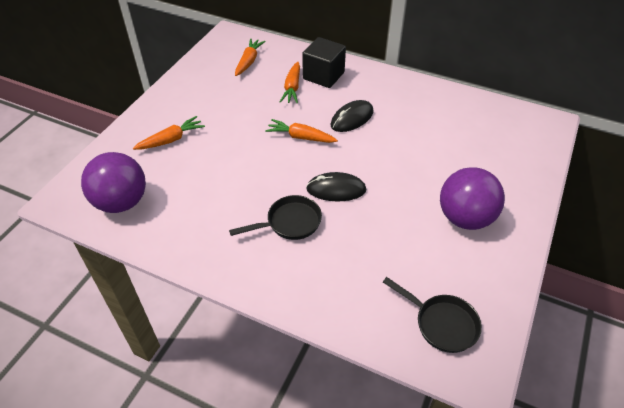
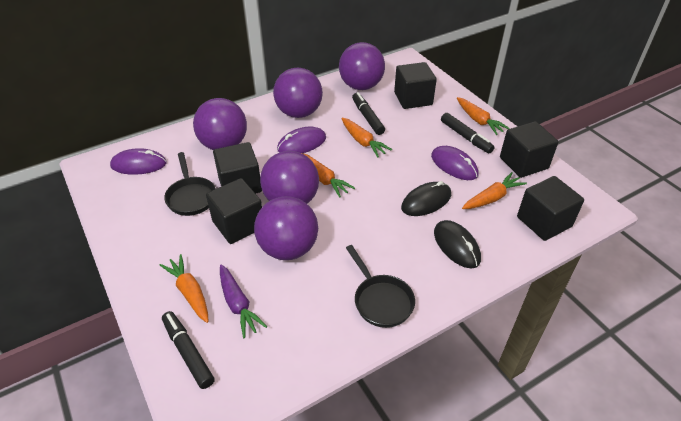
black cube: [302,37,346,88] = 1 -> [206,178,262,244] [213,142,262,194] [394,62,437,109] [500,121,558,178] [517,176,584,241] = 5
black marker: none = 0 -> [162,311,215,389] [352,92,385,135] [441,113,494,153] = 3
orange carrot: [133,116,205,150] [235,38,266,76] [265,119,338,143] [280,62,300,104] = 4 -> [160,254,209,323] [302,153,355,198] [341,118,392,157] [457,97,510,135] [462,172,527,209] = 5
purple ball: [81,152,146,213] [440,167,505,230] = 2 -> [193,98,247,150] [254,196,318,260] [260,151,319,203] [273,68,323,118] [339,42,385,90] = 5
purple carrot: none = 0 -> [220,264,267,338] = 1
purple mouse: none = 0 -> [110,148,167,175] [277,126,326,153] [431,146,478,180] = 3

